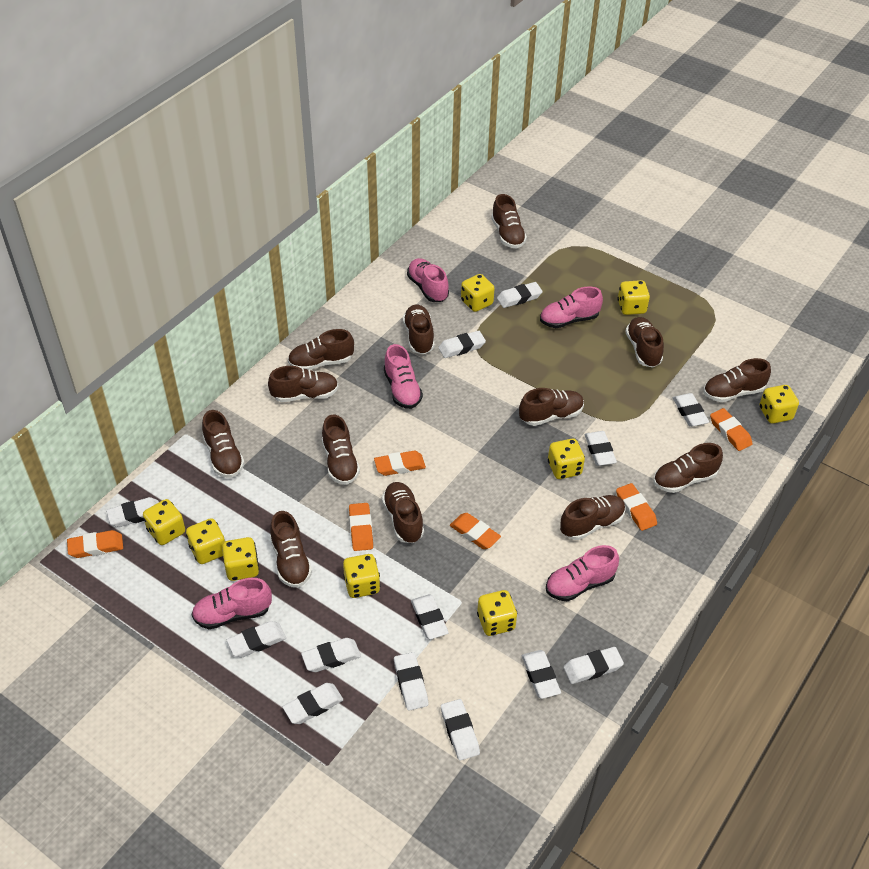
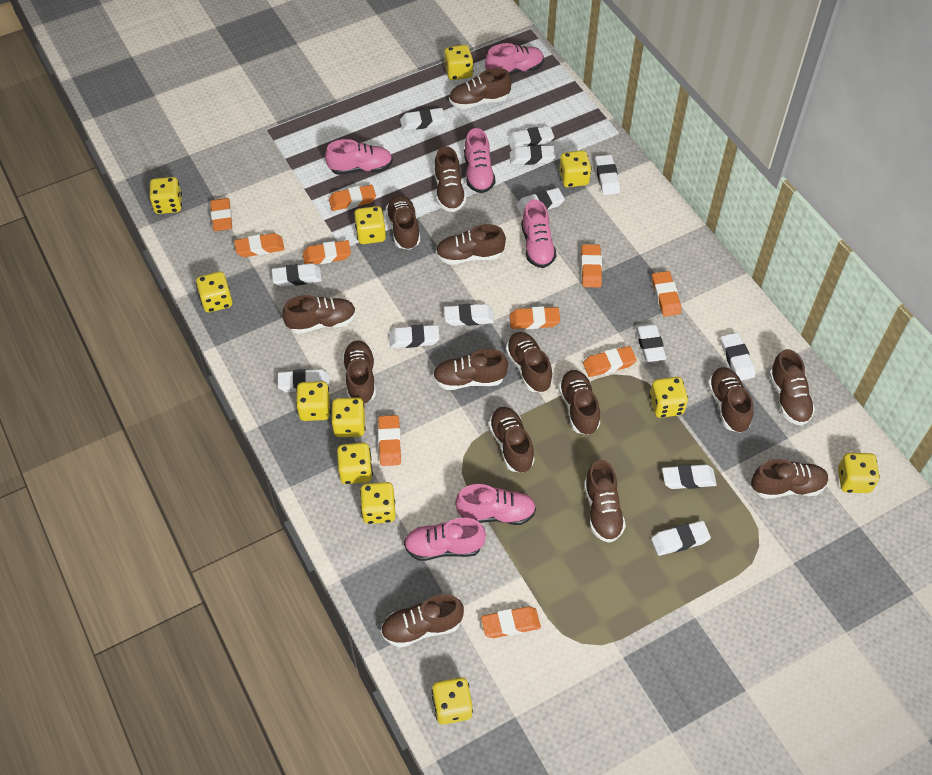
brown shoe: [202,410,245,478] [268,366,339,402] [270,511,312,588] [288,329,354,370] [322,415,360,485] [382,482,424,543] [403,304,434,354] [491,194,527,248] [519,388,584,426] [560,495,626,540] [625,317,664,368] [653,443,723,493] [704,358,771,402] = 13 -> [282,295,356,334] [342,341,376,404] [381,594,464,648] [385,195,420,250] [433,349,508,390] [434,146,466,212] [436,224,506,265] [449,68,511,109] [488,407,535,473] [506,332,553,392] [558,370,600,435] [584,460,626,543] [708,367,754,433] [751,459,829,499] [769,349,815,426] = 15
orange eraser: [67,530,123,558] [349,503,373,551] [374,451,426,476] [450,513,501,549] [616,483,657,531] [710,408,752,451] = 6 -> [210,198,232,231] [234,233,284,257] [303,240,351,264] [329,185,376,211] [378,415,401,466] [481,607,541,638] [510,307,560,329] [581,244,602,287] [583,346,637,377] [652,271,681,316] = 10
pink shoe: [191,578,272,629] [384,344,423,409] [407,258,449,302] [540,287,603,328] [546,545,619,602] = 5 -> [325,139,393,175] [404,518,486,561] [455,484,536,525] [464,128,495,193] [485,43,544,75] [521,199,557,268] = 6
yellow dice: [143,499,185,545] [186,518,225,564] [222,537,259,581] [343,554,380,598] [461,274,495,312] [477,590,517,636] [548,439,585,479] [617,280,650,315] [759,385,799,424] = 9 -> [149,177,182,214] [196,271,232,312] [296,381,331,421] [331,398,366,437] [337,443,373,484] [354,206,386,244] [360,482,396,524] [432,677,473,725] [444,45,473,80] [559,150,592,187] [649,377,688,418] [838,453,880,493] = 12

